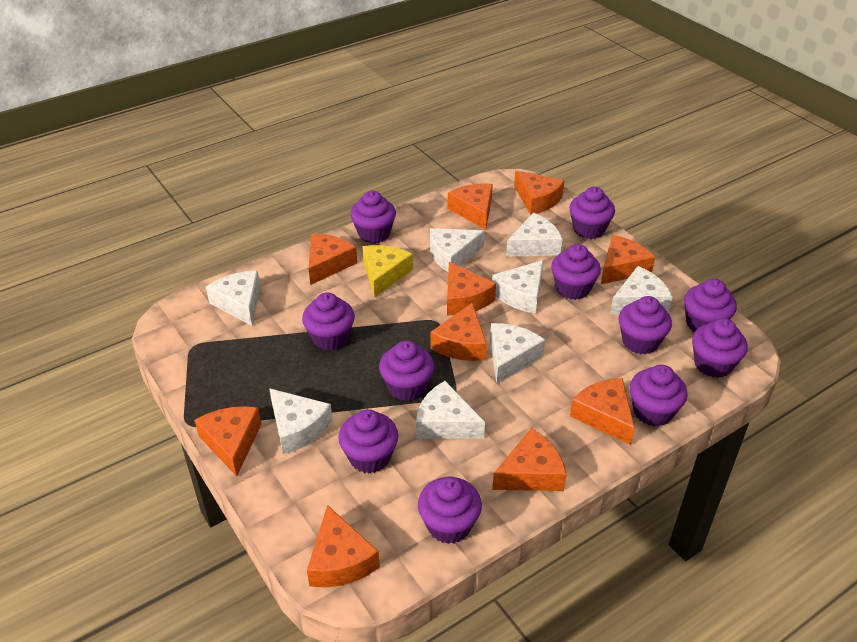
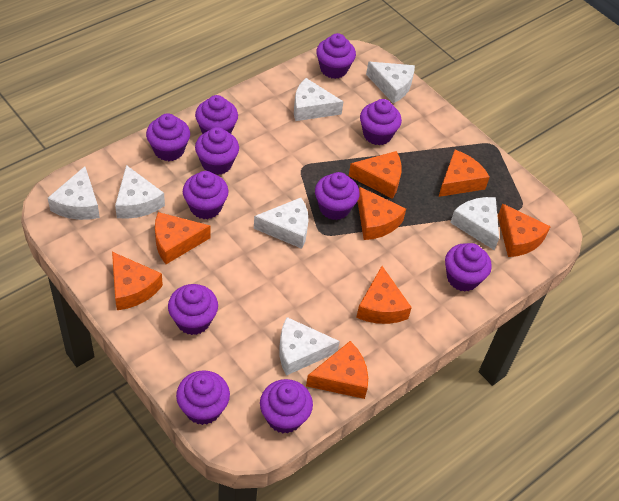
orange cheese: [194,406,262,476] [307,505,380,588] [309,234,357,285] [431,302,487,361] [447,183,493,230] [447,261,496,316] [492,428,567,491] [514,171,564,215] [570,378,635,445] [601,235,655,284] = 10 -> [112,252,163,310] [155,212,210,264] [306,341,368,399] [349,151,402,199] [356,266,412,324] [357,187,406,240] [438,150,490,197] [498,203,551,257] = 8
white cheese: [206,271,260,326] [269,388,333,454] [416,381,485,439] [430,228,485,272] [490,323,545,384] [492,260,543,314] [506,213,562,257] [610,266,673,314] = 8 -> [48,166,100,220] [115,165,165,219] [254,198,308,249] [279,317,340,376] [294,78,344,121] [366,62,415,103] [450,197,499,250] = 7
yellow cheese: [362,245,413,298] = 1 -> none = 0

